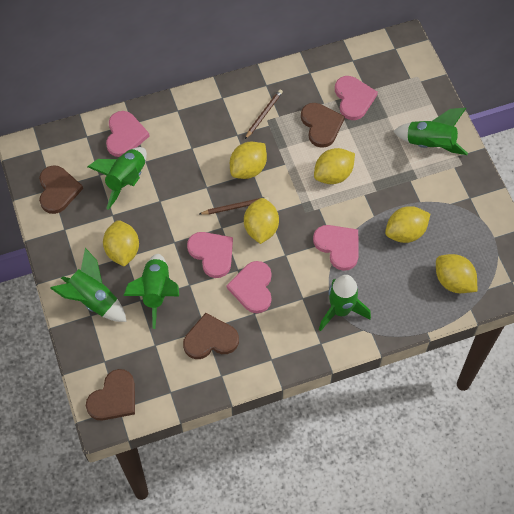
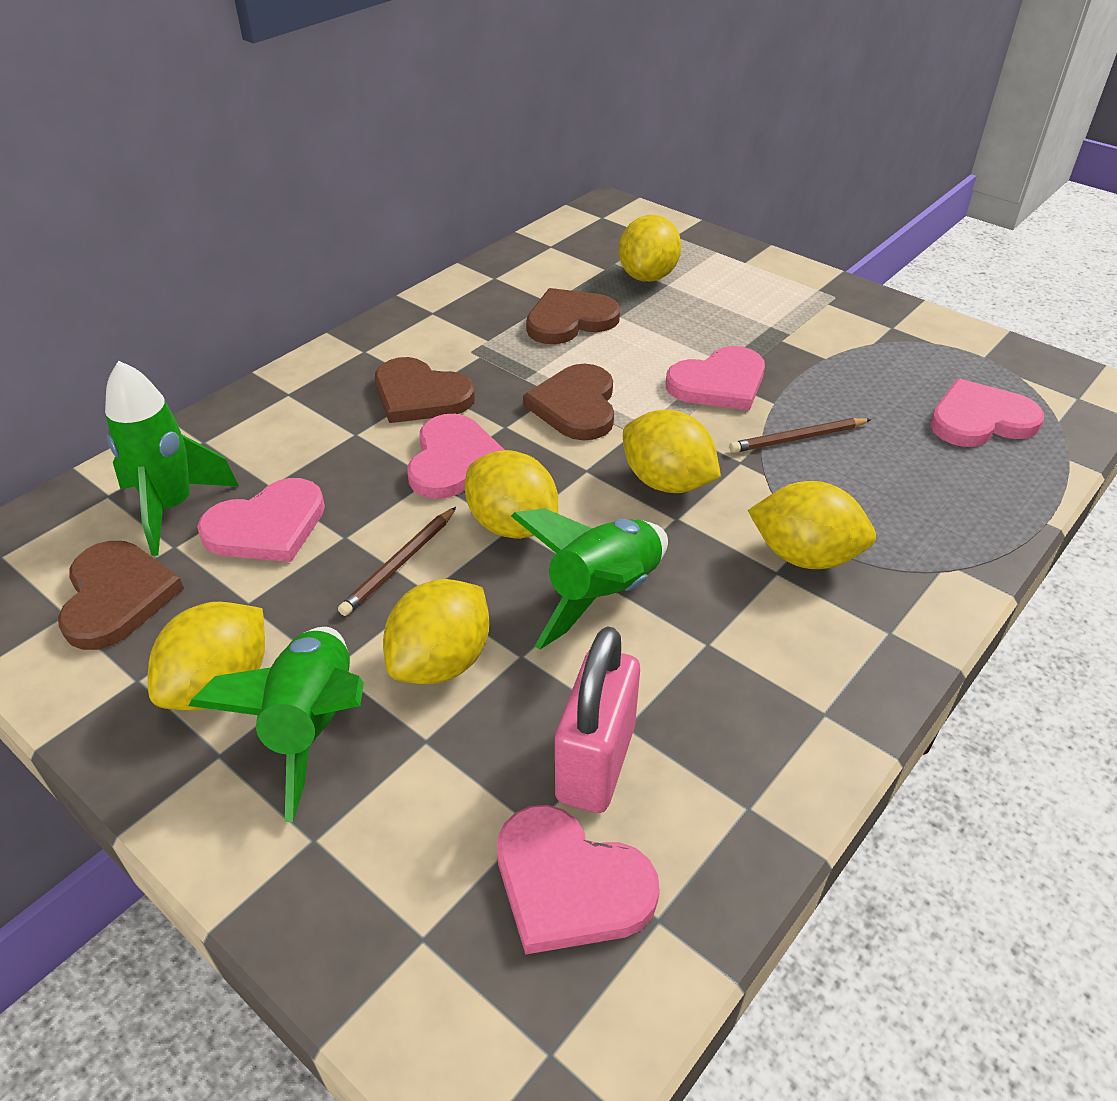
green rocket: [50,248,127,322] [88,147,147,210] [123,254,179,329] [319,275,371,331] [393,108,468,155] = 5 -> [105,361,239,556] [188,627,364,822] [511,508,668,650] = 3
pink padlock: none = 0 -> [555,626,640,813] = 1

